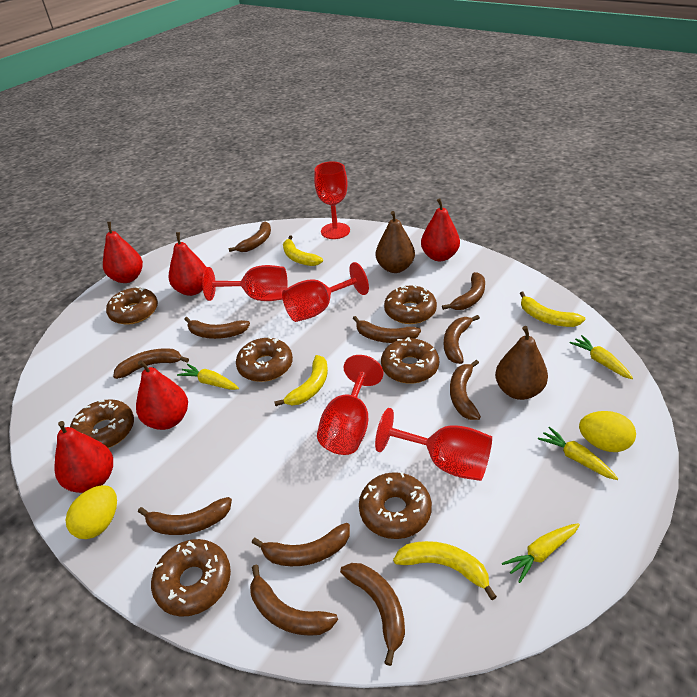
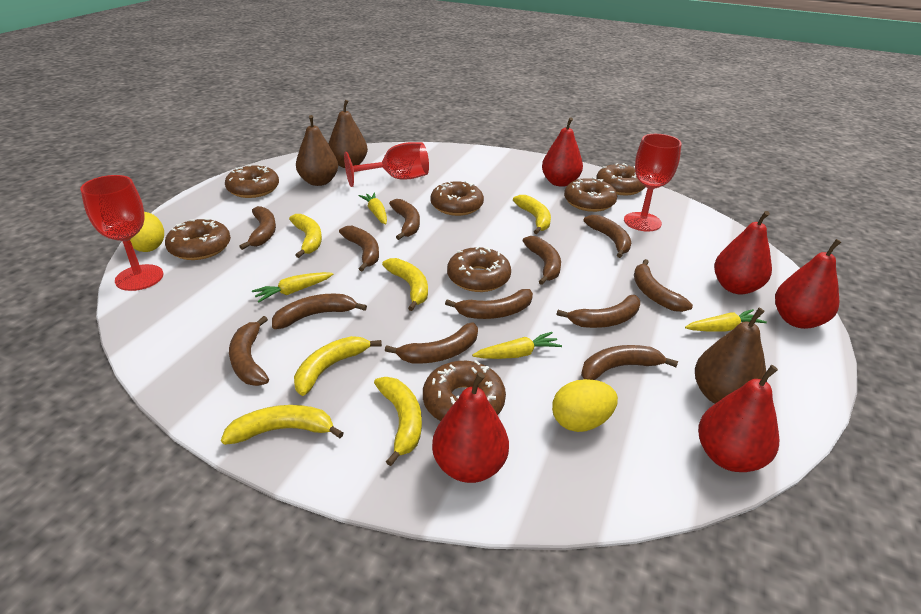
brown banana: [113,348,189,379] [138,497,232,535] [184,317,250,339] [228,221,271,252] [250,565,338,636] [252,523,350,566] [340,563,405,666] [353,316,421,343] [442,272,485,310] [444,315,480,364] [450,360,481,420] = 11 -> [229,316,269,386] [239,206,276,250] [272,294,367,329] [339,226,379,272] [385,322,478,364] [389,199,420,240] [445,289,533,319] [522,236,561,285] [557,295,640,328] [581,345,678,380] [584,215,631,258] [634,259,693,312] = 12
brown pear: [376,211,415,273] [495,326,548,400] = 2 -> [296,115,338,186] [329,100,368,168] [695,308,767,404] = 3
red goblet: [202,265,288,301] [282,262,369,322] [314,161,350,239] [317,355,383,455] [375,408,492,481] = 5 -> [80,175,163,291] [344,142,429,187] [624,134,682,231] = 3
yellow banana: [274,355,328,406] [283,235,323,266] [393,541,497,600] [520,291,585,327] = 4 -> [221,405,344,445] [289,214,322,258] [294,336,382,396] [374,377,422,466] [382,258,428,311] [513,195,551,234] = 6

